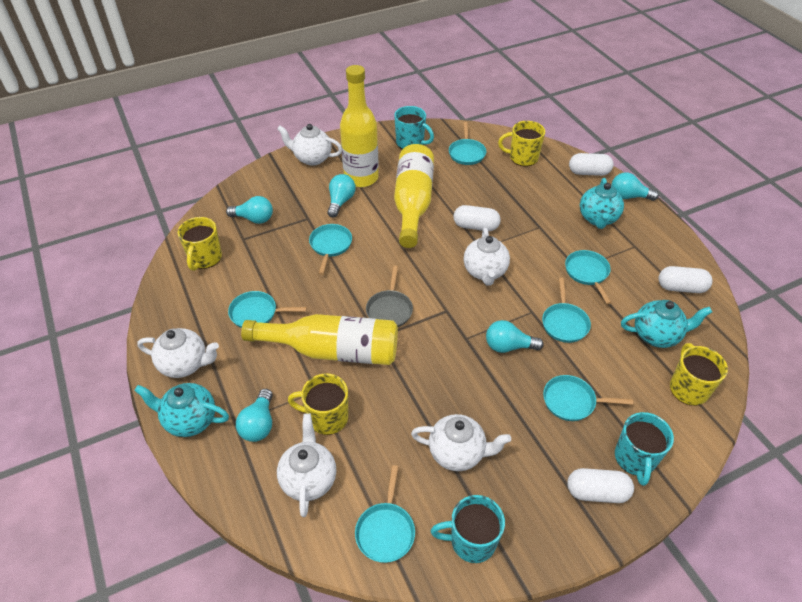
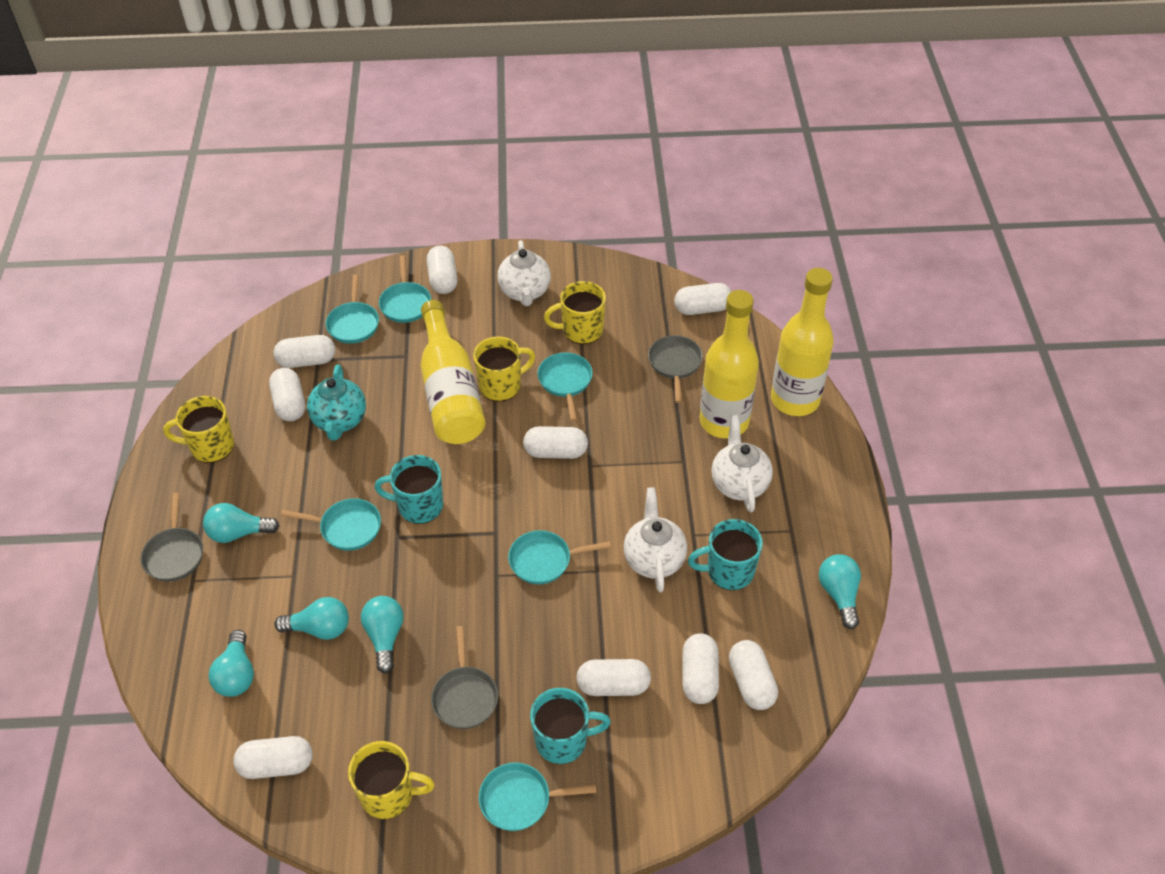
grey pan: [366,266,413,327] = 1 -> [141,493,203,582] [431,626,498,729] [648,335,703,403] = 3
turquoise pan: [228,291,307,328] [309,224,352,275] [355,465,415,563] [449,122,486,165] [542,278,591,343] [543,375,633,421] [565,250,611,304] = 7 -> [281,498,381,551] [326,274,379,344] [379,255,431,323] [479,763,596,831] [508,530,611,584] [537,352,593,421] = 6
turquoise teapot: [134,383,229,437] [580,178,624,229] [621,300,712,348] = 3 -> [307,365,366,441] = 1
white capsule: [454,205,501,231] [567,468,634,503] [569,153,614,176] [658,266,713,293] = 4 -> [233,736,313,779] [269,368,305,421] [274,335,335,368] [427,246,458,294] [523,426,588,459] [576,659,651,696] [674,283,732,315] [682,633,719,704] [729,640,778,710] = 9
white teapot: [137,328,219,378] [277,124,342,166] [277,413,336,517] [411,414,511,471] [464,228,510,286] = 5 -> [497,240,551,306] [624,488,687,592] [711,415,773,512] = 3

